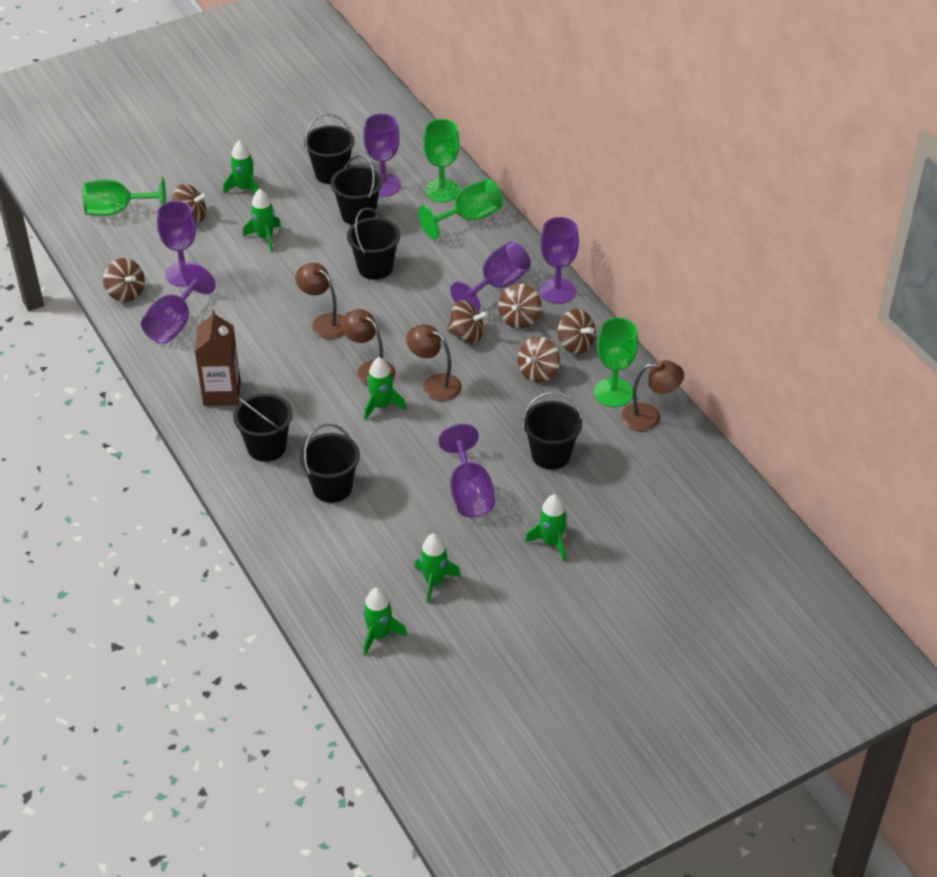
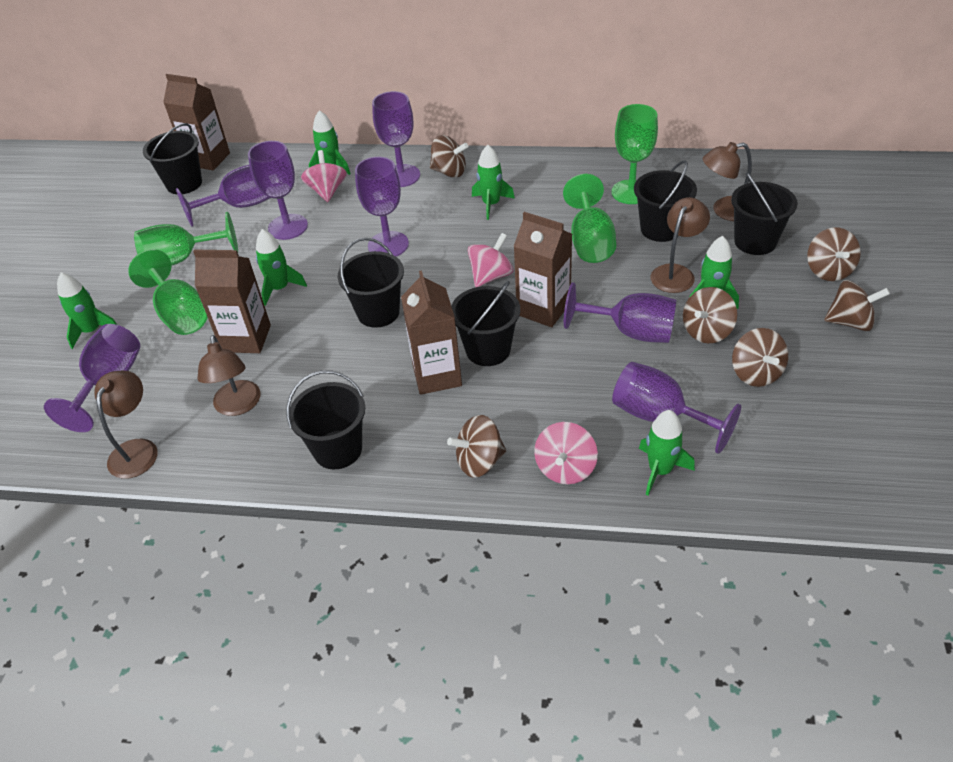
brown carton: [195,309,241,406] = 1 -> [163,74,230,170] [193,250,271,353] [401,270,462,395] [514,212,572,327] = 4
pink spinning top: none = 0 -> [301,150,347,202] [468,233,513,287] [534,422,598,484] = 3
purple goblet: [141,264,216,344] [157,200,198,287] [363,113,401,197] [438,424,495,517] [450,242,531,311] [539,217,579,304] = 6 -> [44,324,140,432] [176,165,270,227] [248,141,308,240] [355,157,409,256] [372,91,420,187] [564,282,676,343] [612,362,741,454] = 7

